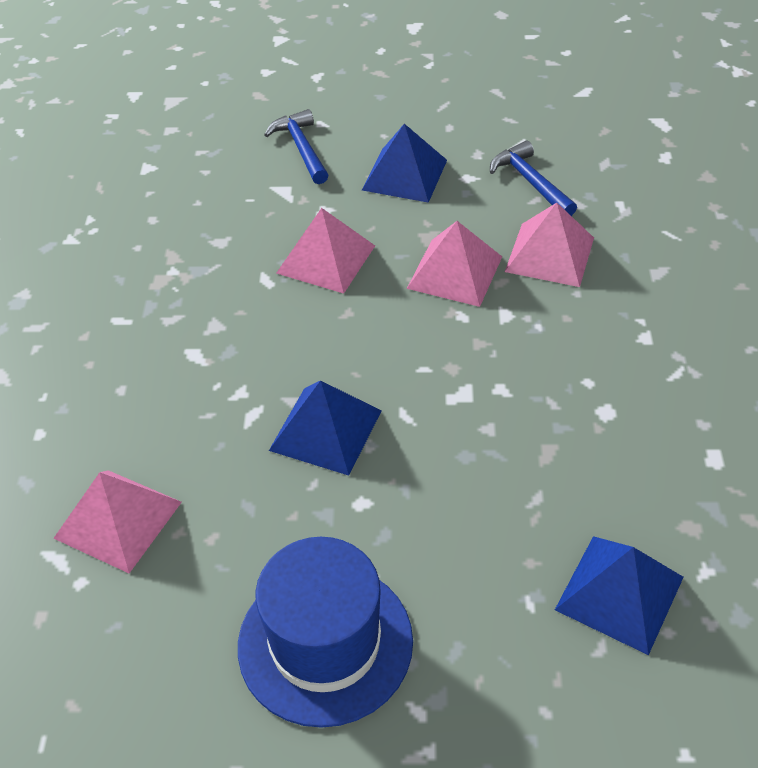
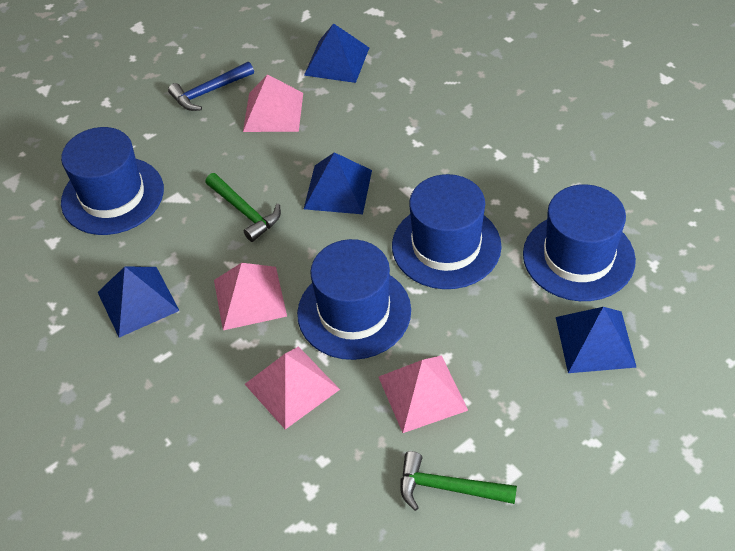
blue hammer: [264,109,329,184] [490,141,577,216] = 2 -> [168,62,254,111] = 1
blue hat: [238,537,413,728] = 1 -> [61,127,164,235] [297,239,411,360] [392,174,501,289] [523,184,636,301] = 4
blue pyramid: [269,380,381,476] [362,124,447,203] [555,536,684,655] = 3 -> [98,266,180,338] [304,23,369,83] [304,152,372,214] [556,307,637,373] = 4
green hammer: none = 0 -> [205,173,281,242] [400,451,517,511] = 2

